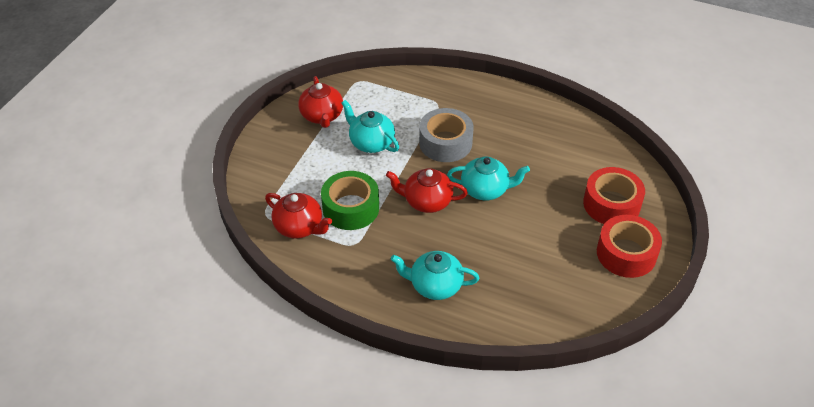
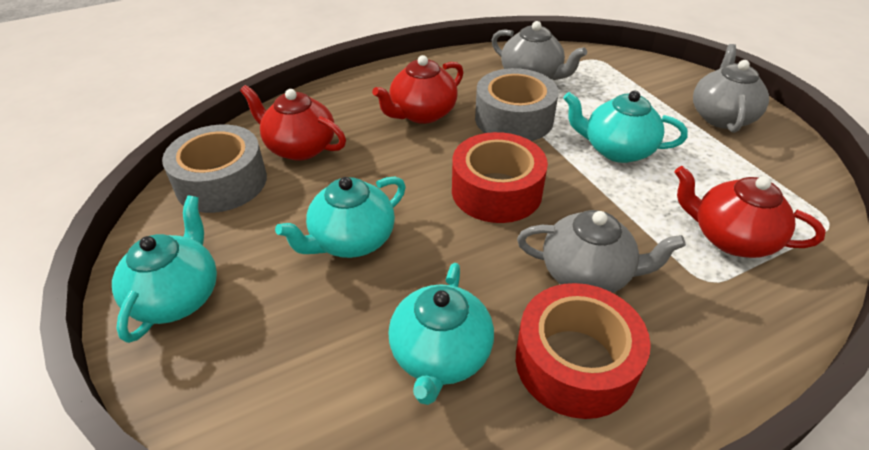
green tape: [321,171,379,230] = 1 -> none = 0
grey tape: [419,108,474,162] = 1 -> [162,125,267,213] [475,68,559,141] = 2
grey teapot: none = 0 -> [492,21,587,80] [517,210,686,293] [693,44,769,133] = 3
turquoise teapot: [341,100,399,153] [391,251,479,300] [447,156,530,200] = 3 -> [112,196,217,343] [275,176,406,258] [388,263,494,405] [563,91,688,163] = 4

